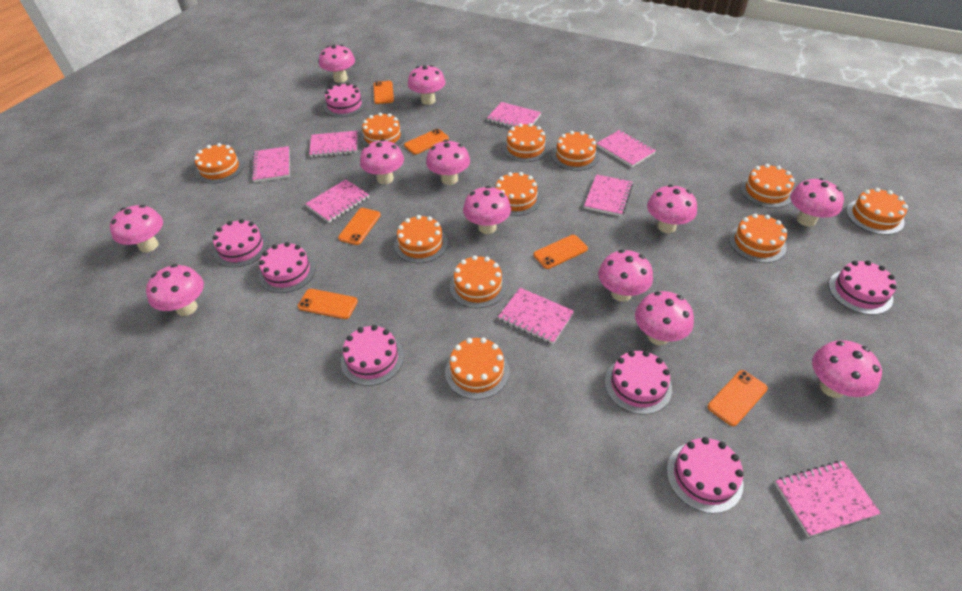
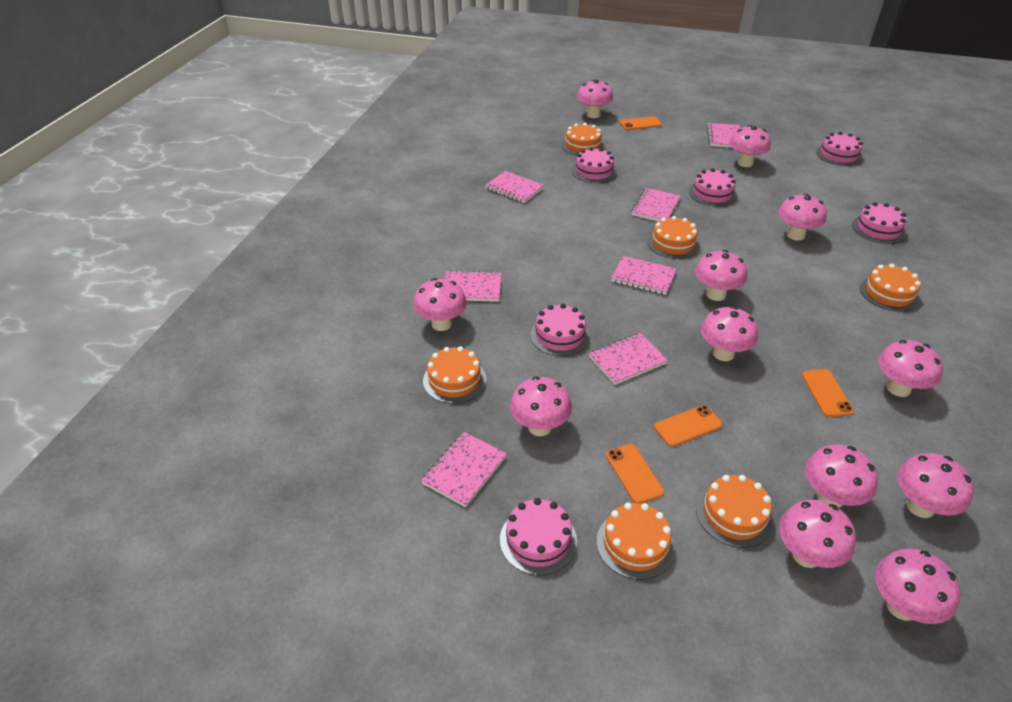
orange cake: [194,143,244,184] [361,113,405,146] [394,215,448,263] [445,337,509,399] [450,255,507,308] [495,172,541,216] [503,123,549,162] [552,131,599,171] [729,214,787,263] [740,164,795,208] [846,188,908,235] = 11 -> [423,346,486,404] [562,123,604,156] [596,502,675,580] [647,216,700,259] [696,475,774,548] [860,264,921,312] = 6
orange phone: [298,289,358,319] [338,208,381,245] [373,81,394,104] [404,129,449,155] [533,235,588,269] [708,370,768,426] = 6 -> [606,444,664,504] [620,116,662,130] [654,405,722,447] [802,369,854,417] = 4
pink cake: [213,219,269,267] [259,242,316,293] [324,83,366,117] [341,325,404,386] [605,351,672,415] [667,437,743,513] [829,260,896,315] = 7 -> [500,498,577,575] [530,304,590,356] [572,147,617,183] [689,168,737,207] [816,132,863,166] [852,202,907,244] = 6
pink notebook: [251,146,289,182] [306,179,369,223] [309,131,358,157] [487,102,541,127] [498,288,574,344] [584,174,633,216] [596,130,656,167] [775,461,881,537] = 8 -> [421,432,507,507] [444,270,502,302] [485,171,544,203] [589,333,668,385] [611,256,677,295] [631,188,680,221] [707,123,740,147] = 7

